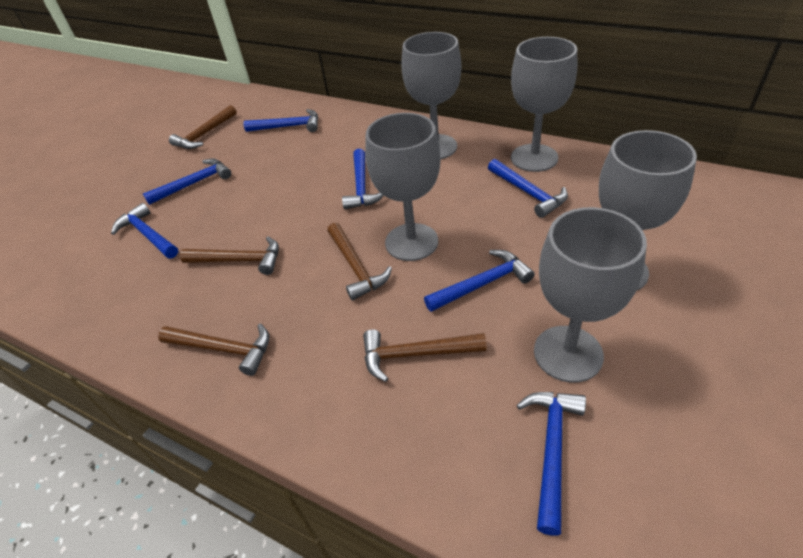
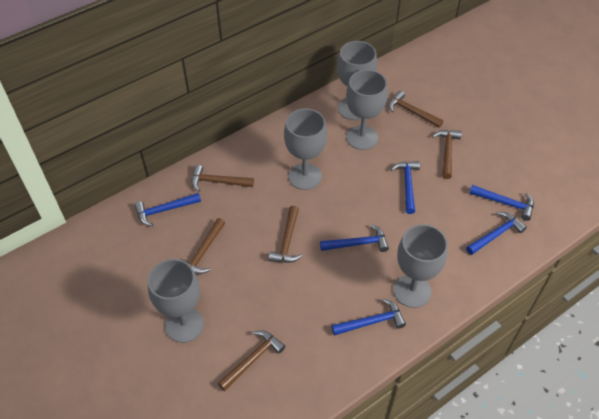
blue hammer: [111,203,178,258] [143,158,231,205] [243,109,318,132] [342,149,384,209] [424,250,535,312] [488,159,568,218] [517,392,586,536] = 7 -> [134,193,201,226] [320,224,389,252] [332,298,406,336] [390,161,420,214] [466,212,527,255] [469,185,534,221] = 6
brown hammer: [158,324,269,376] [169,105,237,149] [180,236,279,275] [327,223,392,300] [363,329,487,382] = 5 -> [179,218,225,274] [191,165,254,191] [217,330,285,391] [269,206,302,263] [389,91,443,128] [432,130,462,179] = 6

